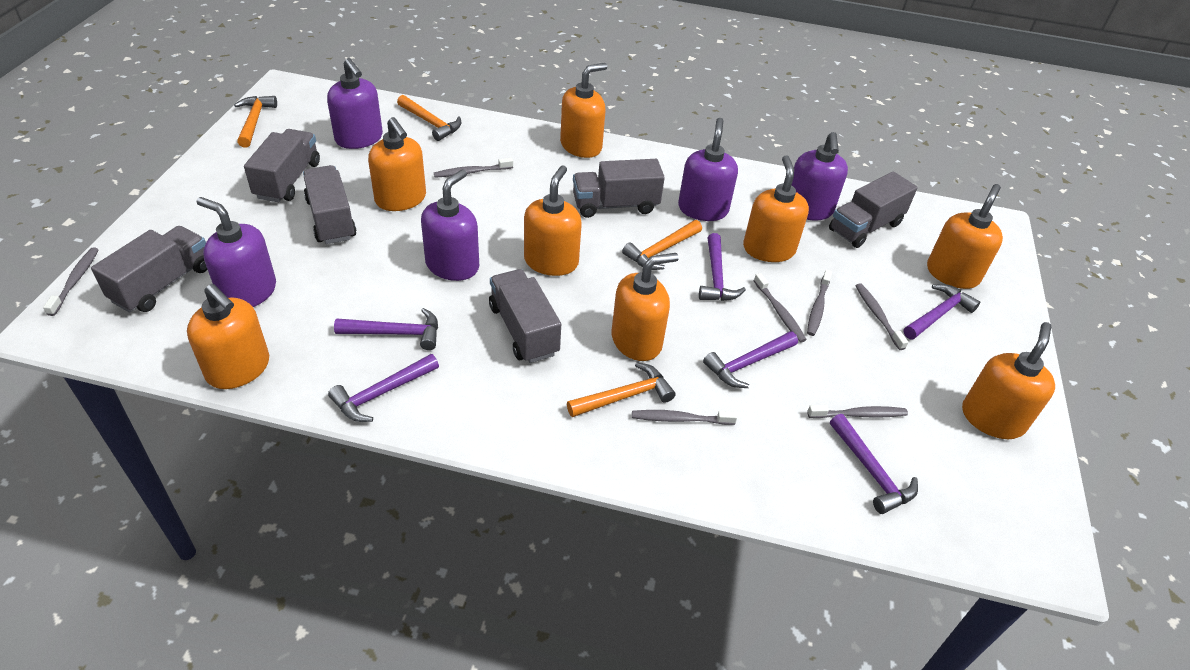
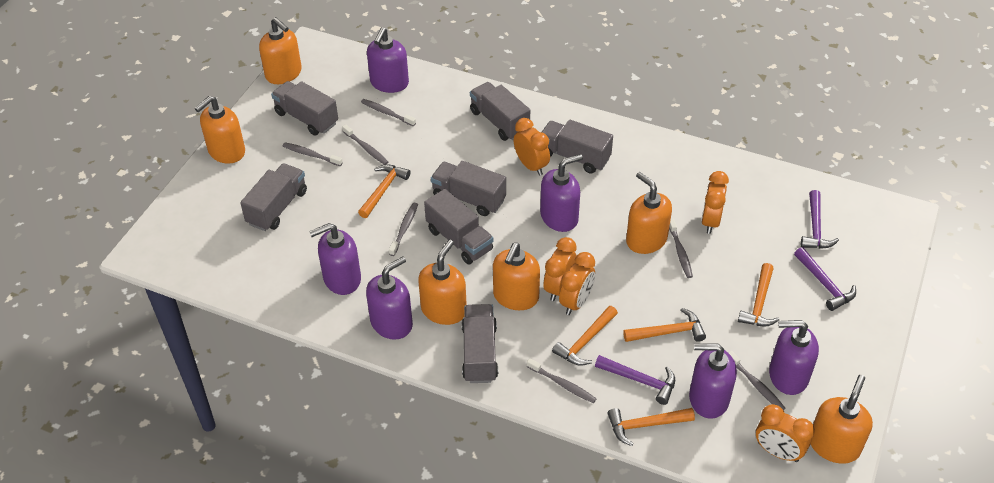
grey truck: [91,226,208,313] [244,129,320,202] [303,165,357,244] [489,269,561,363] [573,159,665,218] [829,171,918,248] = 6 -> [240,163,307,231] [271,81,338,136] [424,189,493,264] [431,161,506,216] [462,304,498,383] [470,82,530,141] [542,119,613,174] = 7
orange clock: none = 0 -> [514,118,550,176] [543,237,577,301] [559,252,595,315] [701,171,729,234] [756,404,815,462] = 5
orange hammer: [234,96,277,148] [397,95,461,141] [567,362,675,417] [622,220,702,270] = 4 -> [358,164,411,218] [552,306,618,366] [607,408,695,446] [623,308,706,342] [738,263,779,326] = 5
orange soap dispenser: [187,284,269,389] [368,117,426,211] [524,165,582,276] [560,63,607,158] [612,253,679,361] [743,155,809,262] [927,184,1003,289] [962,322,1055,439] = 8 -> [195,96,245,164] [259,17,302,84] [418,240,467,325] [493,243,540,310] [626,172,672,254] [811,375,873,464] = 6
purple hammer: [328,354,439,422] [334,308,438,350] [699,233,746,301] [703,331,798,388] [830,414,918,514] [903,284,980,340] = 6 -> [595,355,675,405] [794,247,856,311] [801,190,839,249] = 3
purple soap dispenser: [197,197,276,307] [327,58,383,149] [421,169,479,281] [678,118,738,221] [792,132,848,220] = 5 -> [309,223,361,295] [366,256,413,340] [367,27,409,93] [540,154,583,232] [689,343,737,419] [769,320,819,395] = 6

